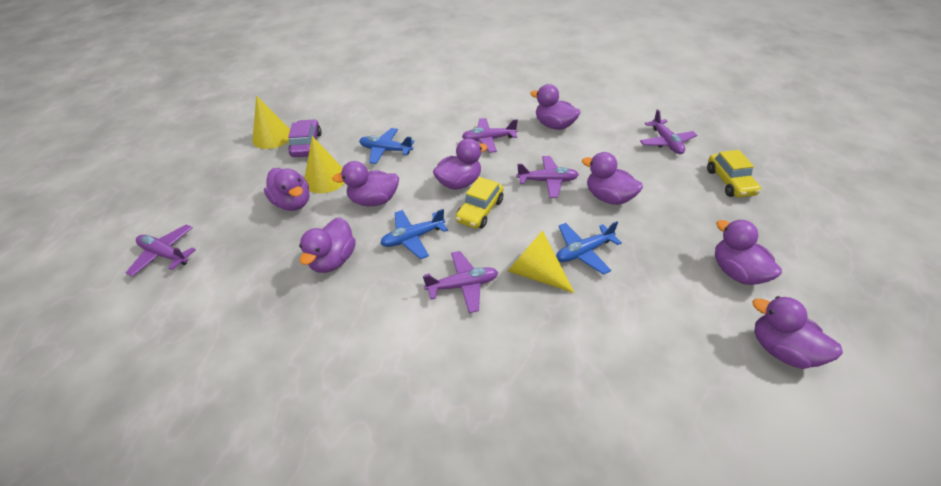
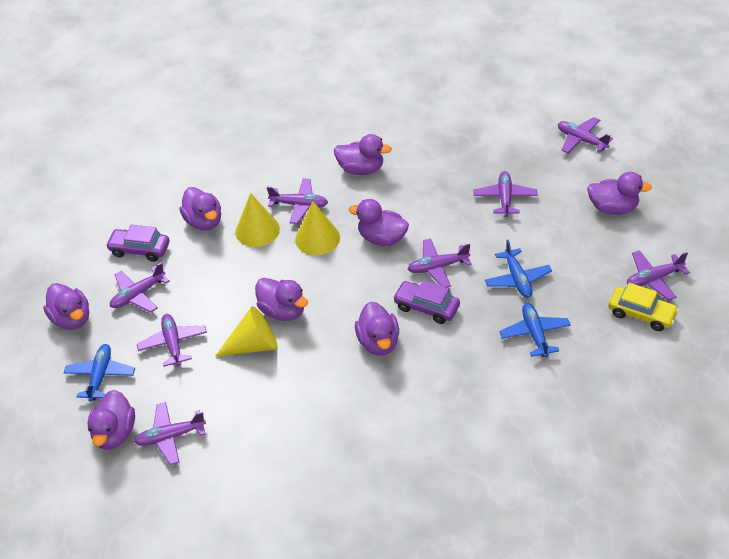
purple car: [288,119,322,157] = 1 -> [106,224,169,262] [393,280,460,324] = 2
purple plane: [126,224,196,277] [423,251,498,313] [462,118,518,153] [517,156,579,198] [640,109,697,154] = 5 -> [110,262,170,313] [134,402,206,465] [137,314,207,367] [267,178,328,224] [408,238,471,288] [473,171,538,217] [558,117,613,153] [627,250,690,300] = 8
yellow car: [455,177,503,229] [707,150,761,198] = 2 -> [608,283,679,331] = 1

